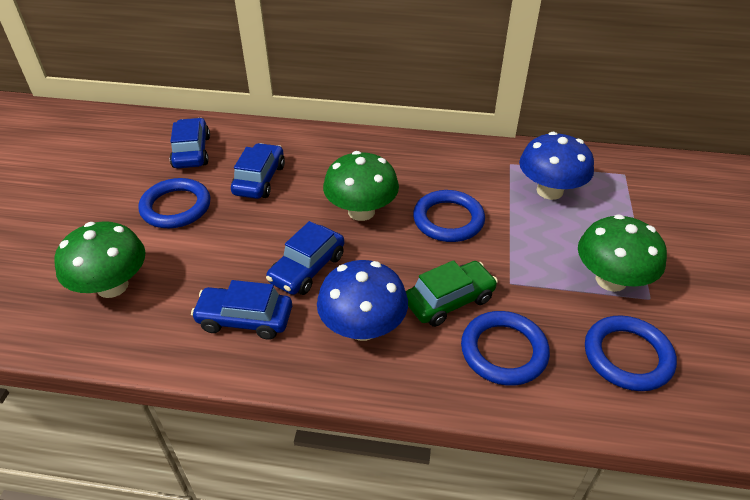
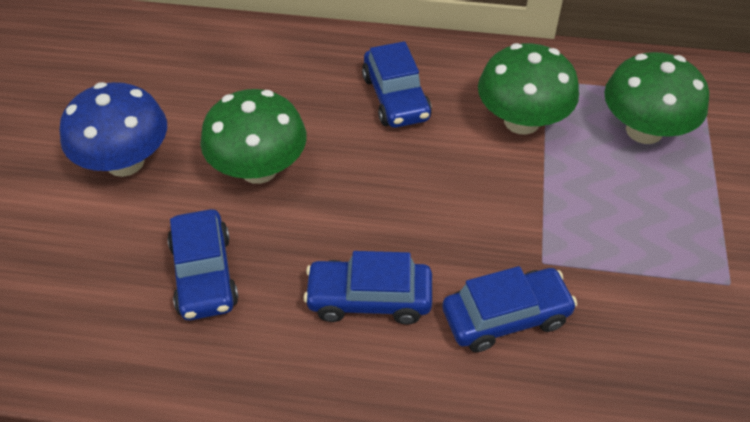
blue mushroom: [317,260,408,341] [519,132,594,200] = 2 -> [59,82,167,177] = 1
blue ring: [138,178,211,228] [413,190,485,242] [461,311,550,386] [585,315,677,391] = 4 -> none = 0
green car: [406,260,498,327] = 1 -> none = 0

